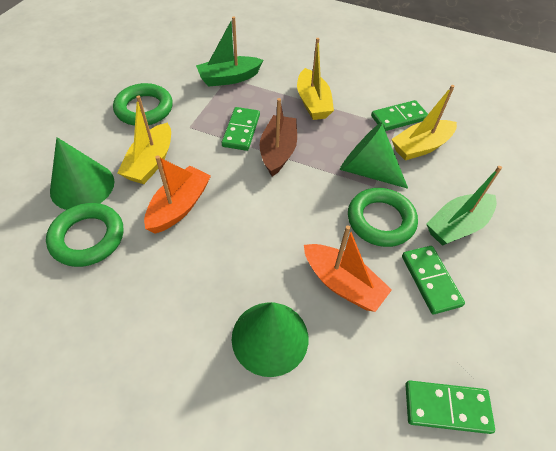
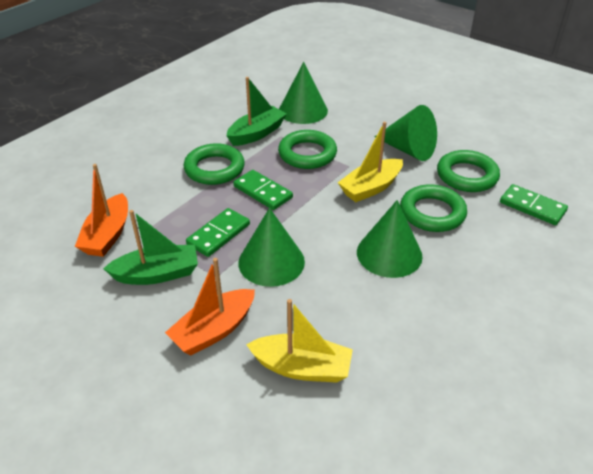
brown boat: [260,98,297,176] = 1 -> none = 0
green cone: [50,137,115,210] [232,302,308,377] [340,122,408,189] = 3 -> [238,208,305,287] [279,62,328,124] [357,200,423,278] [375,105,437,161] = 4
green domino: [222,107,260,151] [371,100,428,131] [402,246,465,314] [405,380,495,434] = 4 -> [186,208,250,257] [233,170,293,210] [500,184,568,225] = 3
green ring: [46,203,123,267] [113,83,173,126] [348,188,418,247] = 3 -> [184,143,245,185] [278,130,337,169] [400,184,467,232] [437,150,500,192] = 4
yellow boat: [117,95,171,184] [297,38,334,120] [391,85,457,160] = 3 -> [246,299,353,383] [338,122,403,202] = 2

